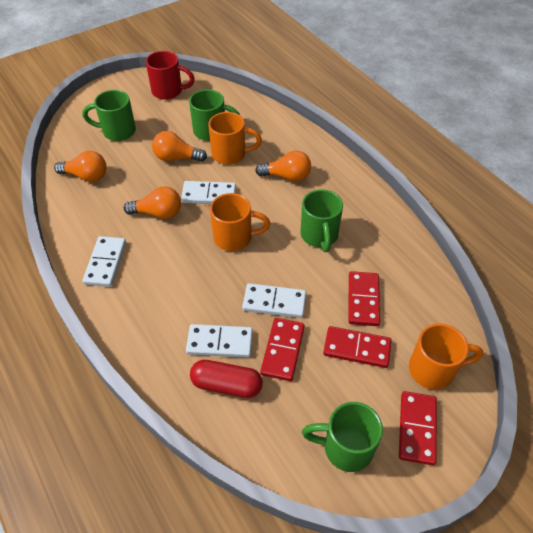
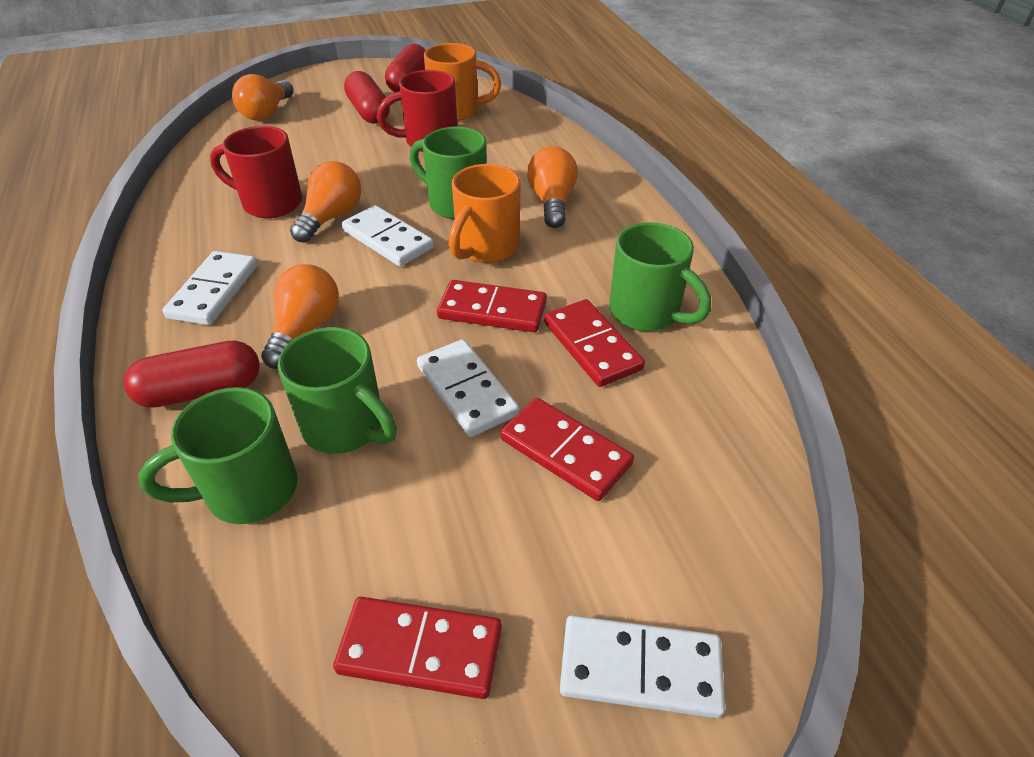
orange mug: [208,112,262,165] [210,193,271,251] [409,324,483,390] = 3 -> [424,43,502,121] [449,164,520,263] = 2
red capsule: [190,360,263,398] = 1 -> [124,341,260,408] [344,71,390,124] [385,44,426,92] = 3
red mug: [146,51,195,100] = 1 -> [210,126,302,218] [377,70,458,152] = 2

